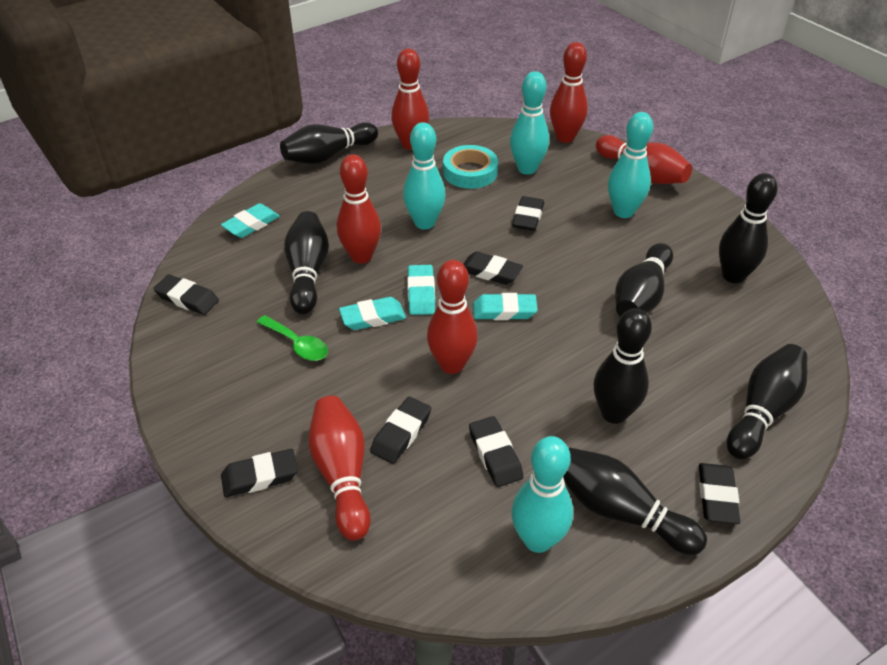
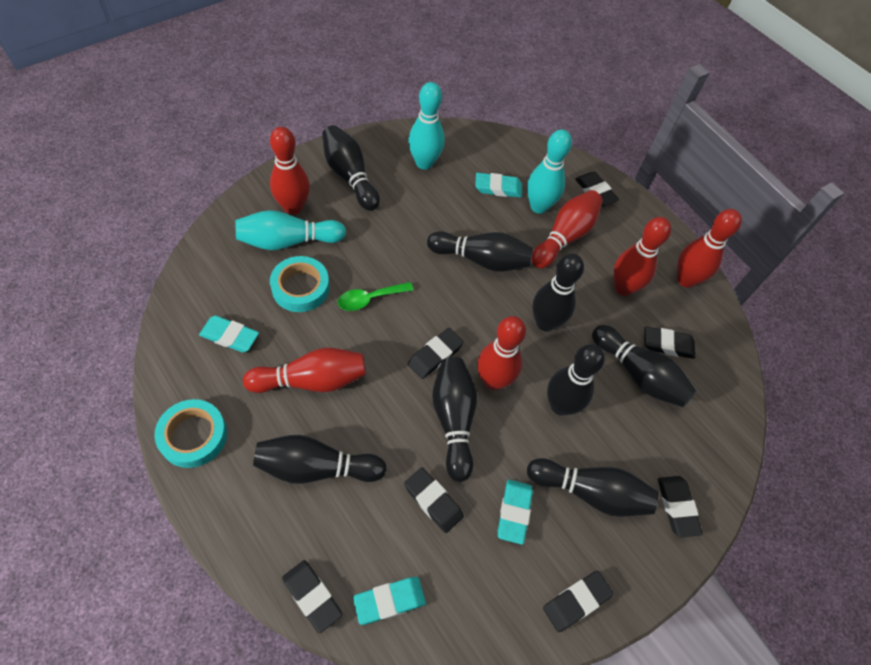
black bowling pin: [280,122,378,164] [284,211,329,314] [563,447,707,555] [593,308,652,424] [615,243,673,317] [719,173,778,283] [727,344,807,459] = 7 -> [253,435,387,484] [322,125,380,211] [427,231,533,272] [432,357,477,482] [527,458,659,517] [533,254,584,331] [547,344,605,416] [592,325,696,407] = 8
turquoise bowling pin: [403,122,446,229] [510,71,549,175] [511,436,573,553] [608,112,653,218] = 4 -> [236,210,346,250] [408,82,445,170] [527,129,572,214] = 3
turquoise tape: [443,145,498,189] = 1 -> [154,399,227,468] [270,256,330,312] = 2

